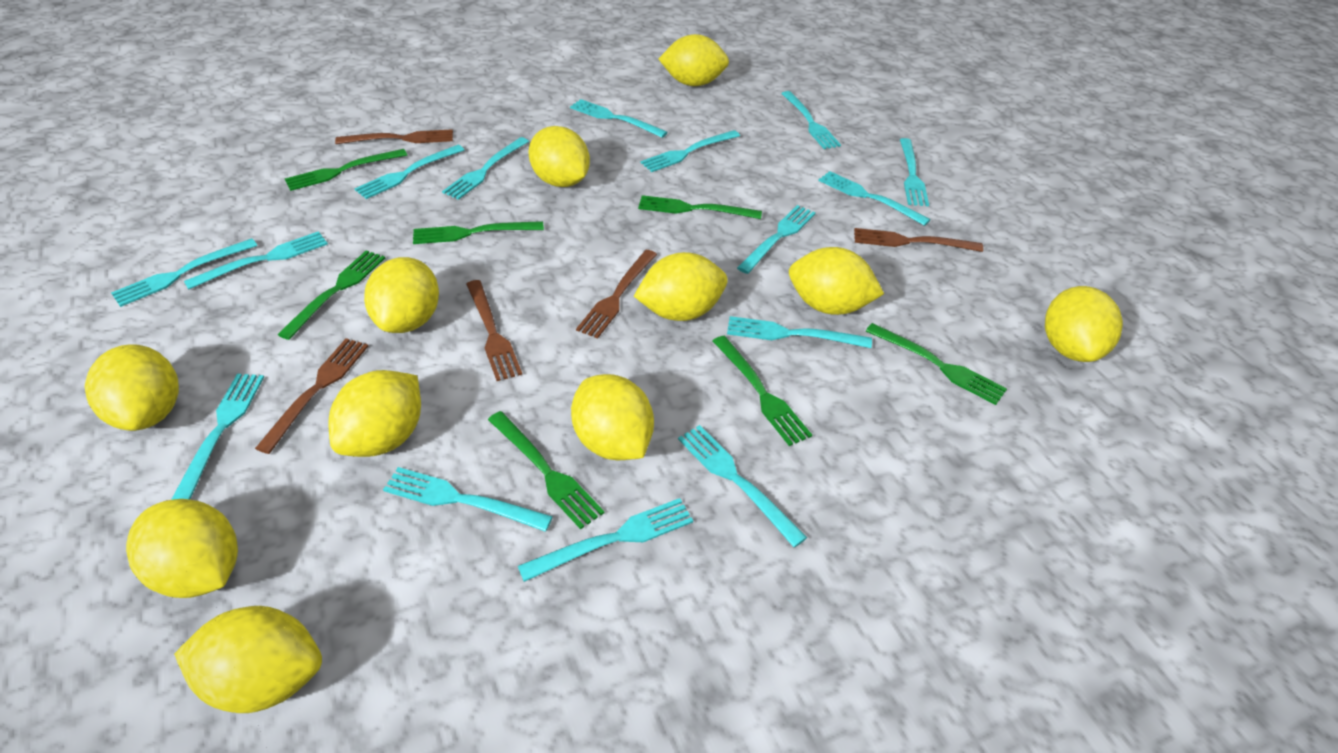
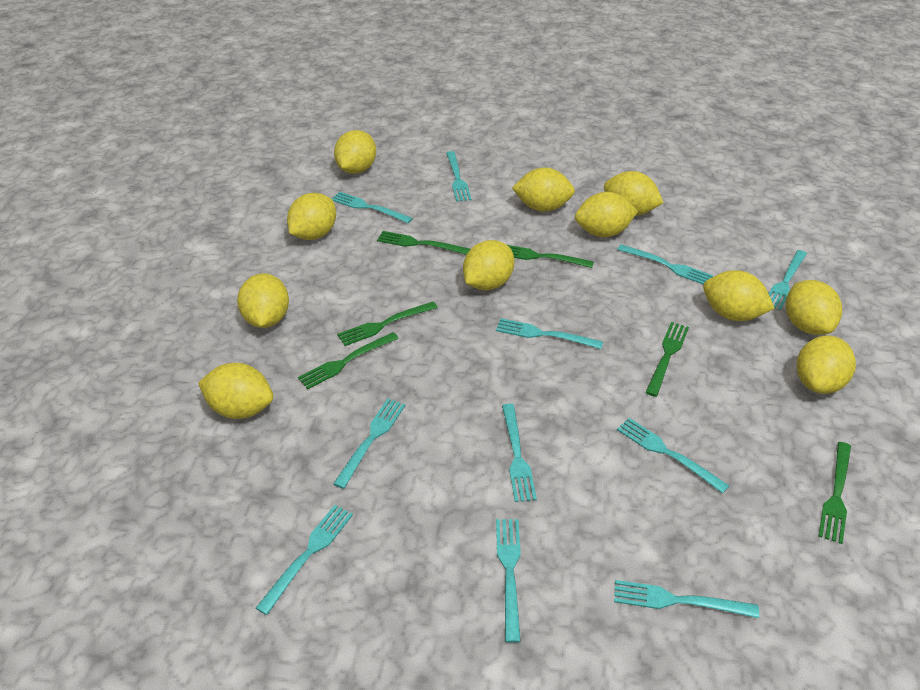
brown fork: [255,338,368,454] [335,129,453,144] [466,280,522,381] [576,250,657,339] [854,228,983,252] = 5 -> none = 0
green fork: [277,250,385,340] [285,149,407,191] [413,221,544,244] [488,411,605,529] [638,195,762,219] [713,336,812,446] [866,323,1007,405] = 7 -> [298,332,399,389] [337,301,438,346] [377,231,471,255] [508,245,594,268] [645,322,689,397] [818,442,851,544] = 6
turquoise fork: [111,238,258,307] [171,374,264,500] [184,231,328,290] [354,145,464,199] [383,467,553,532] [442,137,529,200] [518,498,693,582] [570,99,668,138] [641,130,740,172] [678,425,807,547] [727,316,872,348] [737,205,816,274] [781,91,841,149] [818,171,931,226] [900,138,929,206] = 15 -> [256,505,353,615] [331,192,413,223] [333,399,405,489] [446,151,471,202] [496,318,603,349] [496,519,521,643] [502,404,537,502] [614,580,759,618] [617,244,713,284] [617,418,729,494] [769,250,807,310] = 11

